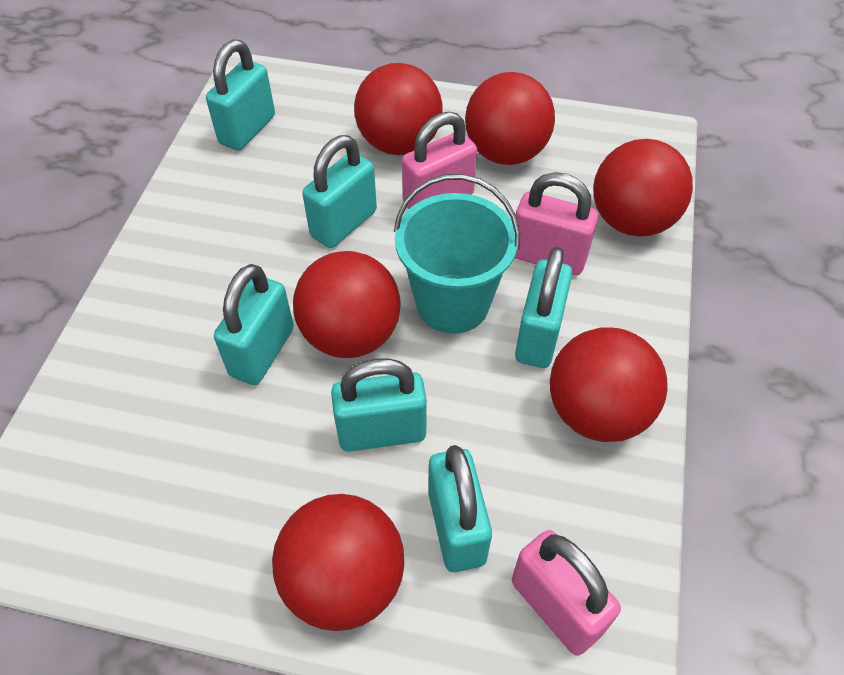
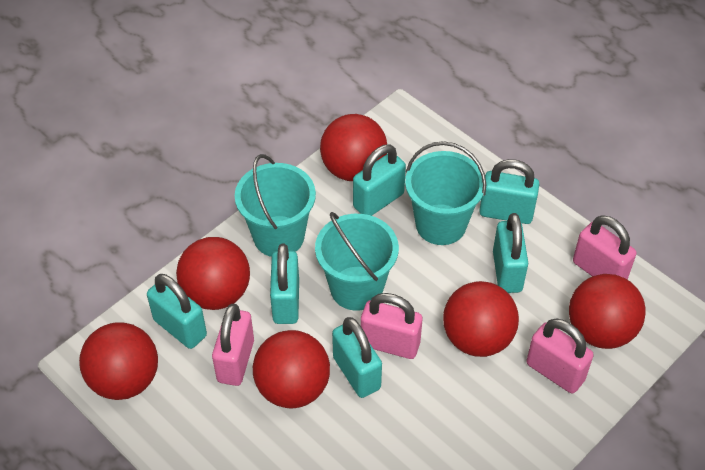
pink padlock: [402,112,477,209] [512,530,621,655] [515,172,598,275] = 3 -> [212,304,254,386] [361,293,422,359] [526,318,594,393] [573,215,636,280] = 4
turquoise bucket: [394,174,520,333] = 1 -> [235,154,316,257] [315,212,399,311] [405,141,486,245] = 3

